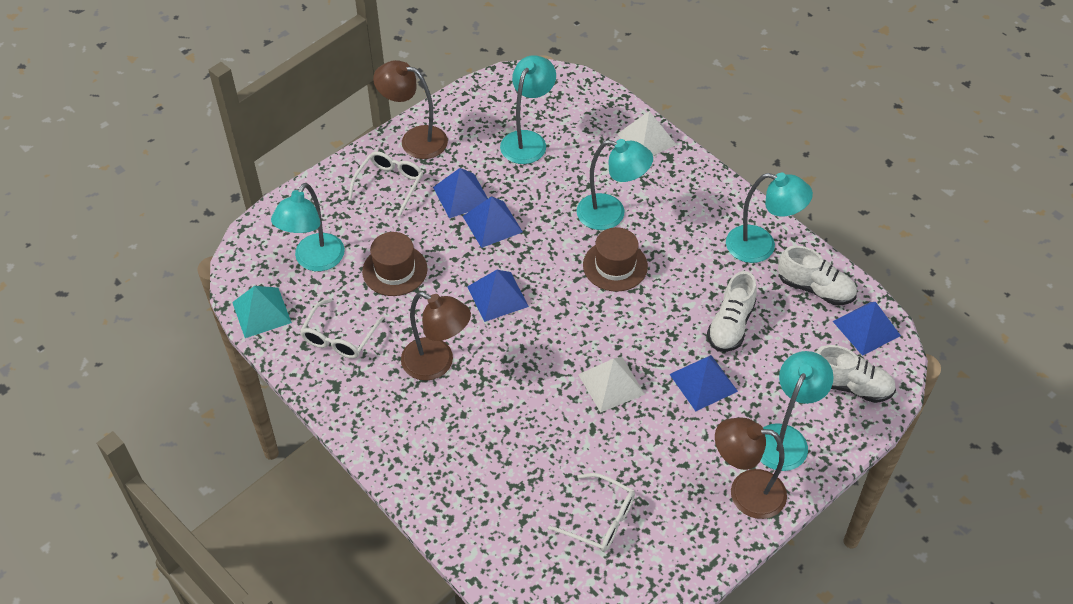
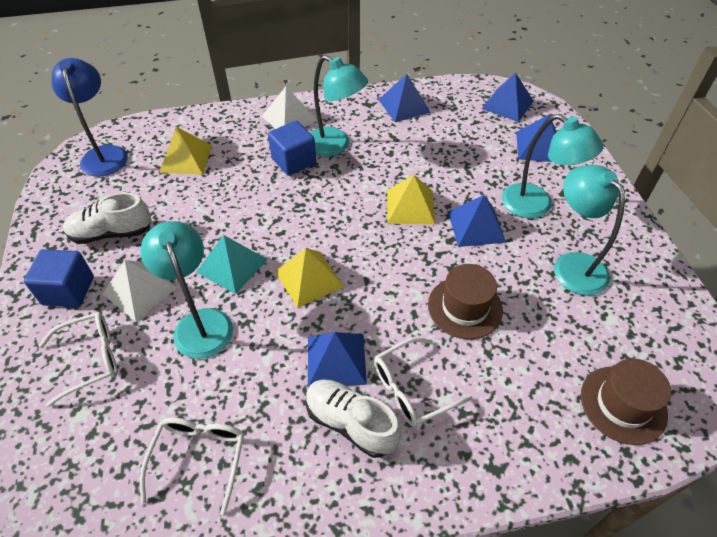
blue cube: none = 0 -> [24,249,94,307] [268,121,316,176] = 2
blue lamp: none = 0 -> [52,58,128,177] = 1
brown lamp: [373,60,448,159] [401,292,471,381] [715,418,787,519] = 3 -> none = 0
turquoise lamp: [271,183,345,271] [500,55,556,164] [577,139,653,230] [726,173,813,263] [761,351,834,471] = 5 -> [140,221,233,359] [310,55,368,157] [502,114,603,218] [554,165,625,296] = 4
white shoe: [707,271,757,352] [778,246,857,305] [815,345,896,403] = 3 -> [63,192,152,244] [306,380,401,458] = 2
yellow pyramid: none = 0 -> [159,127,212,175] [275,248,344,308] [387,175,435,224] = 3

